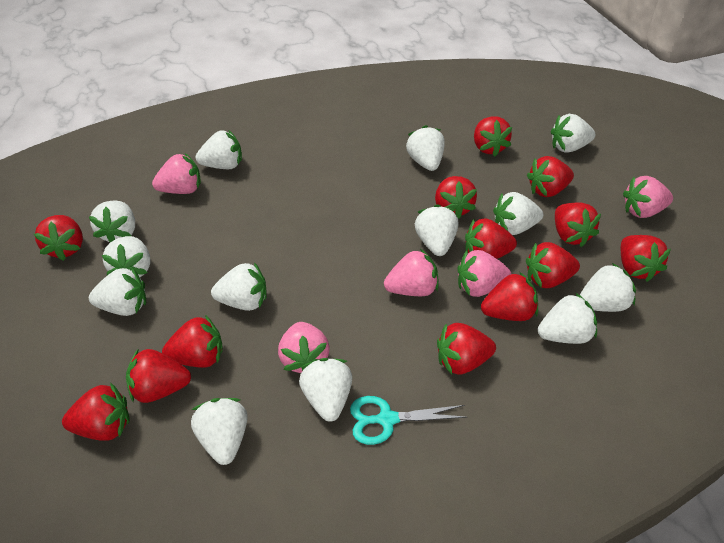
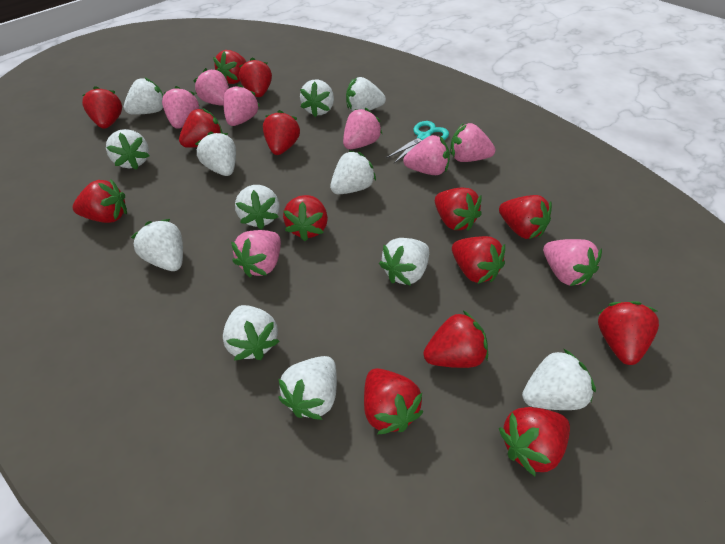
pink strawberry: [152,153,201,194] [278,322,330,373] [384,249,438,296] [458,250,512,297] [623,176,673,218] = 5 -> [162,86,200,129] [194,68,229,106] [223,84,260,126] [231,230,281,277] [343,108,382,149] [403,135,450,175] [450,123,495,162] [543,239,602,286] = 8
red strawberry: [34,215,83,261] [62,383,130,441] [126,348,191,403] [162,315,223,368] [435,176,477,219] [437,323,496,375] [465,219,517,259] [474,116,512,156] [481,272,538,321] [526,242,580,288] [527,156,574,197] [555,202,601,247] [621,235,671,282] = 13 -> [73,179,127,223] [82,86,122,129] [179,108,223,148] [213,50,246,84] [239,58,272,97] [263,110,300,155] [283,195,328,241] [364,368,423,434] [423,311,488,368] [435,188,482,231] [452,236,505,284] [499,195,552,239] [499,407,570,476] [598,301,659,365] = 14
white strawberry: [89,201,135,242] [89,267,146,316] [102,236,150,277] [191,398,248,465] [196,130,242,169] [211,262,267,311] [299,358,352,422] [406,125,445,171] [415,204,458,256] [493,192,543,235] [538,293,597,344] [551,114,595,153] [580,263,636,312] = 13 -> [106,129,150,170] [124,77,163,115] [131,219,183,271] [195,131,236,176] [223,305,280,360] [235,185,279,229] [278,356,337,420] [300,80,334,117] [330,151,376,194] [346,77,386,111] [379,238,429,286] [522,348,596,410] = 12

